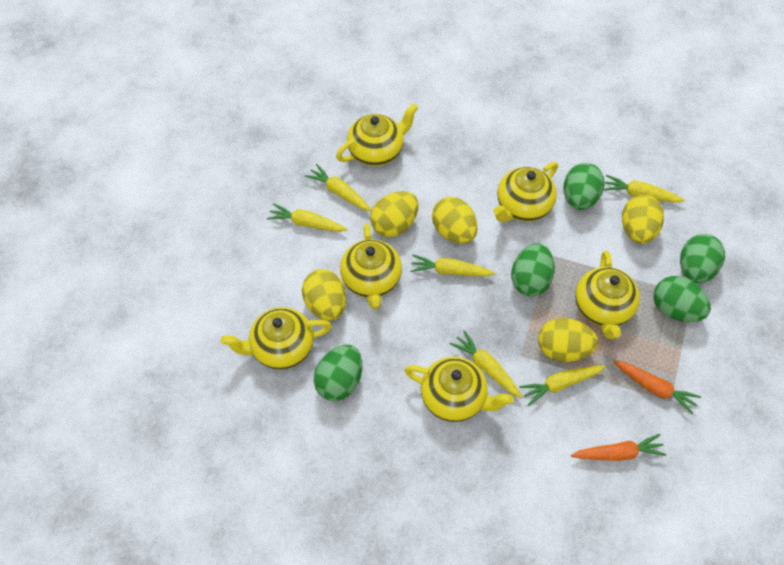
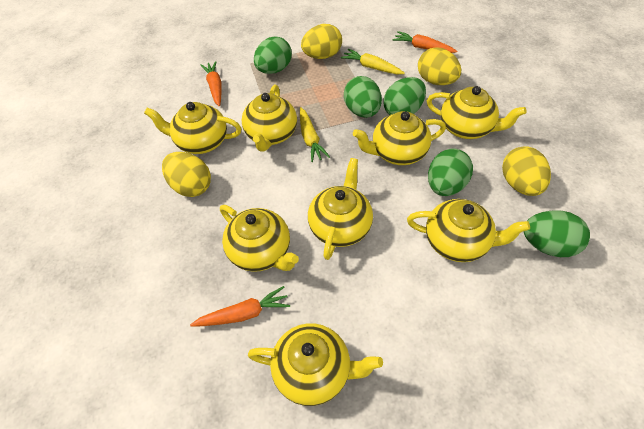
orange carrot: [571,434,667,461] [613,360,701,415] = 2 -> [190,286,290,327] [201,61,222,107] [392,31,458,53] = 3
yellow carrot: [267,203,348,232] [305,164,372,211] [410,255,495,277] [450,330,522,398] [519,365,606,406] [604,175,685,203] = 6 -> [300,107,330,162] [341,49,405,74] = 2
yellow egg: [302,269,346,321] [370,191,419,237] [432,197,478,244] [538,318,598,362] [622,195,664,244] = 5 -> [162,152,211,197] [301,24,342,59] [418,47,461,85] [502,146,551,196] = 4
yellow teapot: [221,307,332,370] [336,103,418,166] [340,223,402,309] [405,357,514,422] [493,162,558,222] [575,250,640,339] = 6 -> [144,102,242,154] [220,205,299,272] [242,84,297,152] [248,323,383,406] [308,158,373,260] [353,111,446,165] [407,199,530,262] [427,86,527,139] = 8

